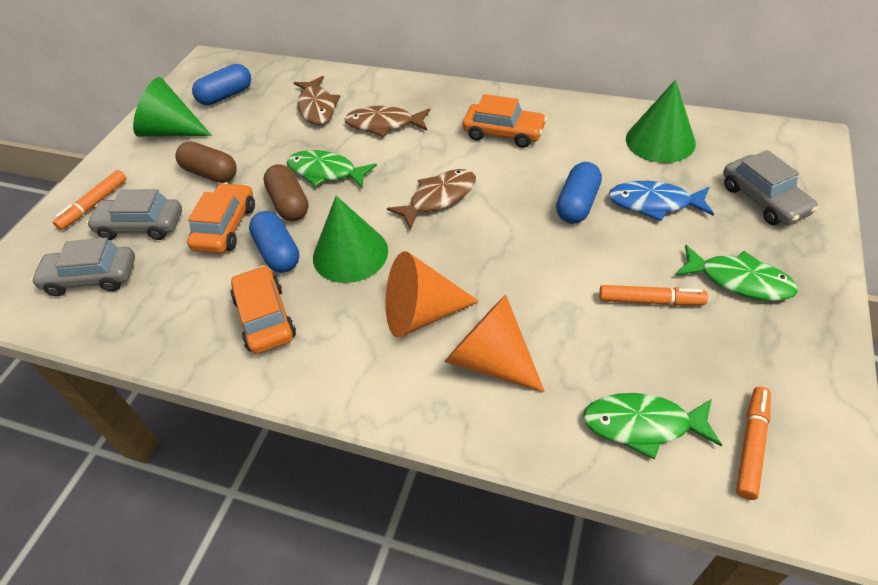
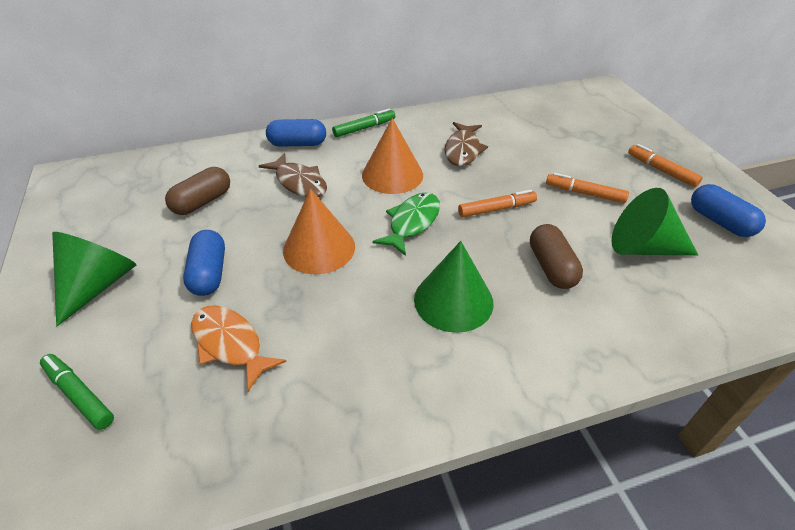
blue fish: [608,181,714,221] = 1 -> none = 0
brown fish: [294,76,341,125] [345,106,430,137] [387,169,476,229] = 3 -> [259,153,327,197] [445,122,488,166] = 2
green fish: [287,150,377,188] [583,393,722,459] [675,245,798,301] = 3 -> [372,192,440,256] = 1
green marker: none = 0 -> [40,354,114,430] [332,109,395,137] = 2
grey car: [31,238,135,296] [86,189,182,240] [723,150,818,225] = 3 -> none = 0
orange car: [187,183,255,253] [231,265,296,354] [463,94,547,148] = 3 -> none = 0
orange fish: none = 0 -> [191,305,287,391] = 1

